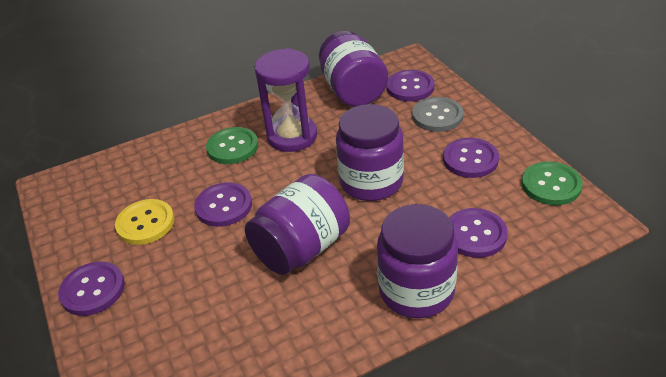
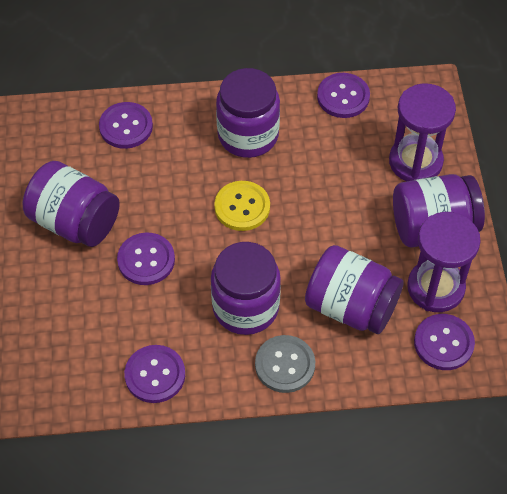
green button: [206,127,258,164] [521,161,583,205] = 2 -> none = 0
purple hourglass: [254,48,317,152] = 1 -> [389,84,456,181] [407,212,481,312] = 2
purple jar: [245,174,350,275] [319,31,388,107] [336,104,404,201] [377,204,458,318] = 4 -> [23,161,120,247] [211,242,281,335] [216,68,280,158] [305,245,404,334] [393,174,485,248] = 5

